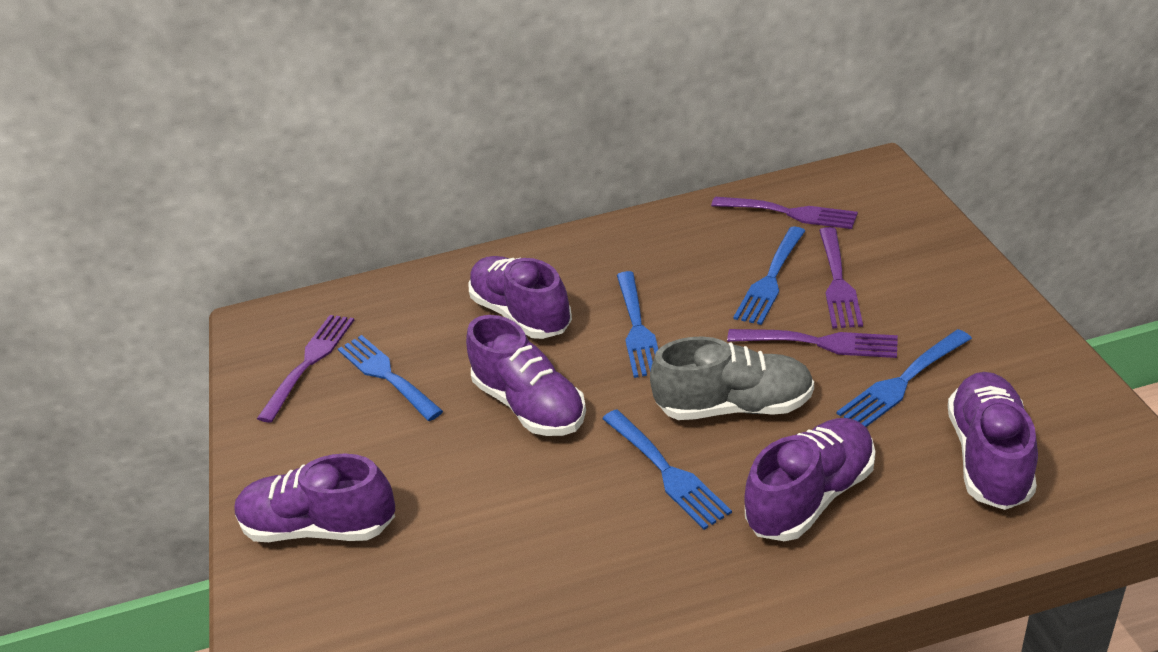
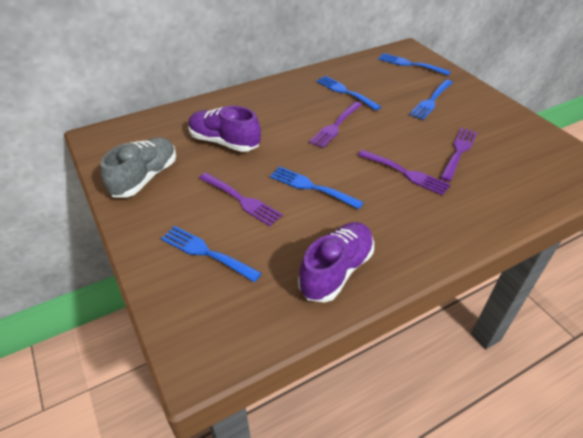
purple shoe: [234,453,395,542] [466,315,586,436] [468,256,572,339] [744,418,875,541] [948,372,1038,510] = 5 -> [188,106,261,152] [298,222,374,303] = 2

